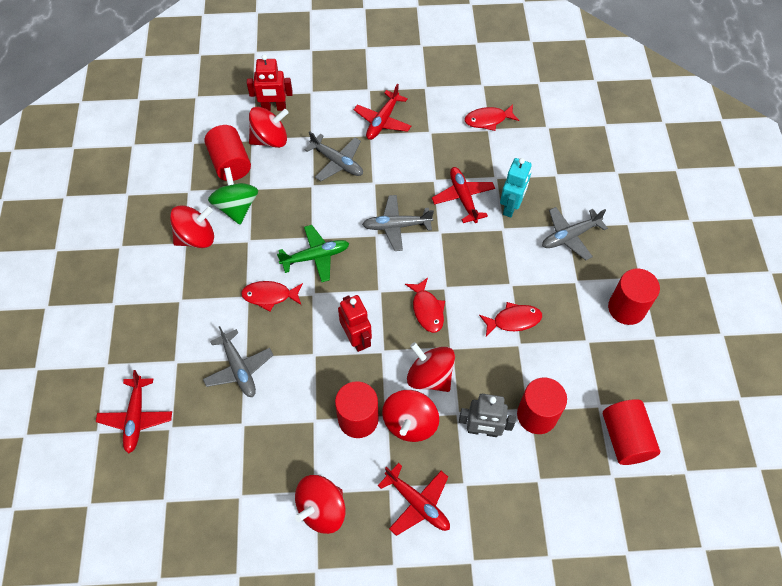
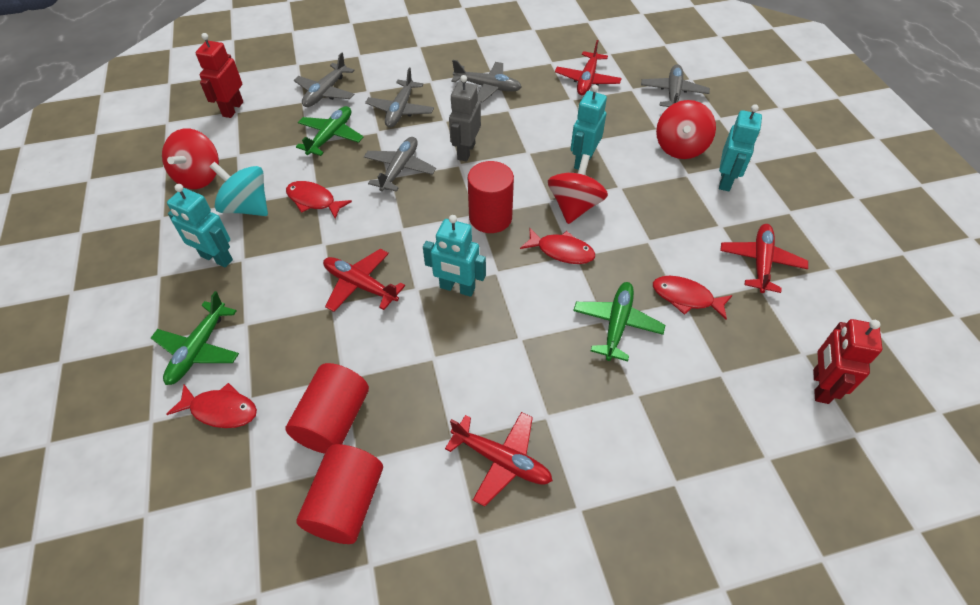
green plane: [277,225,349,282] = 1 -> [151,291,239,385] [296,106,364,156] [573,282,665,361] = 3
green spinning top: [208,167,258,225] = 1 -> none = 0
grey plane: [203,326,273,397] [304,132,363,181] [362,195,434,251] [542,207,608,260] = 4 -> [294,52,355,107] [364,137,436,192] [365,68,434,128] [451,60,522,103] [641,64,710,107] = 5
red cylinder: [204,125,251,181] [335,381,379,438] [517,378,567,434] [603,399,660,465] [608,269,660,325] = 5 -> [285,363,369,454] [296,444,383,544] [468,161,514,233] = 3
red spinning top: [170,205,214,248] [249,107,289,148] [295,475,345,534] [382,390,439,442] [407,342,455,392] = 5 -> [162,128,219,189] [548,154,608,224] [656,100,716,159] = 3
turquoise robot: [500,158,532,218] = 1 -> [167,184,233,267] [423,215,486,297] [571,85,607,170] [719,104,762,191] = 4
turquoise spinning top: none = 0 -> [209,162,268,216] = 1

